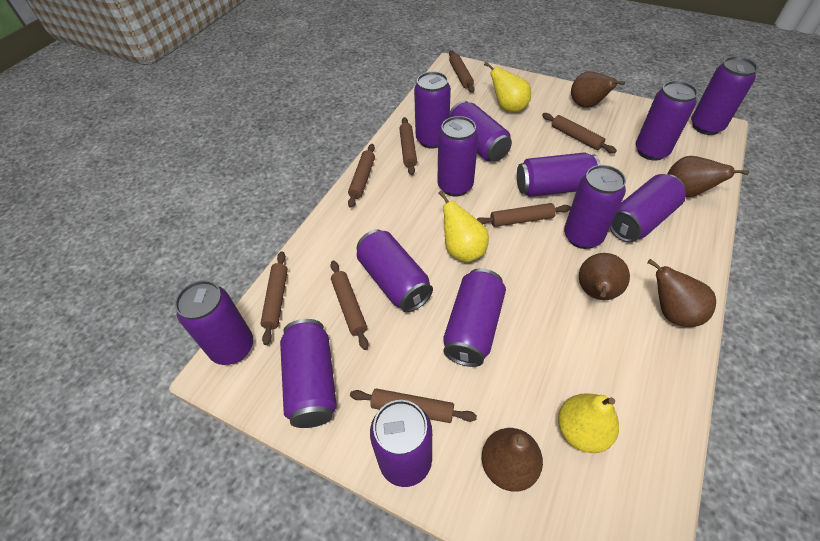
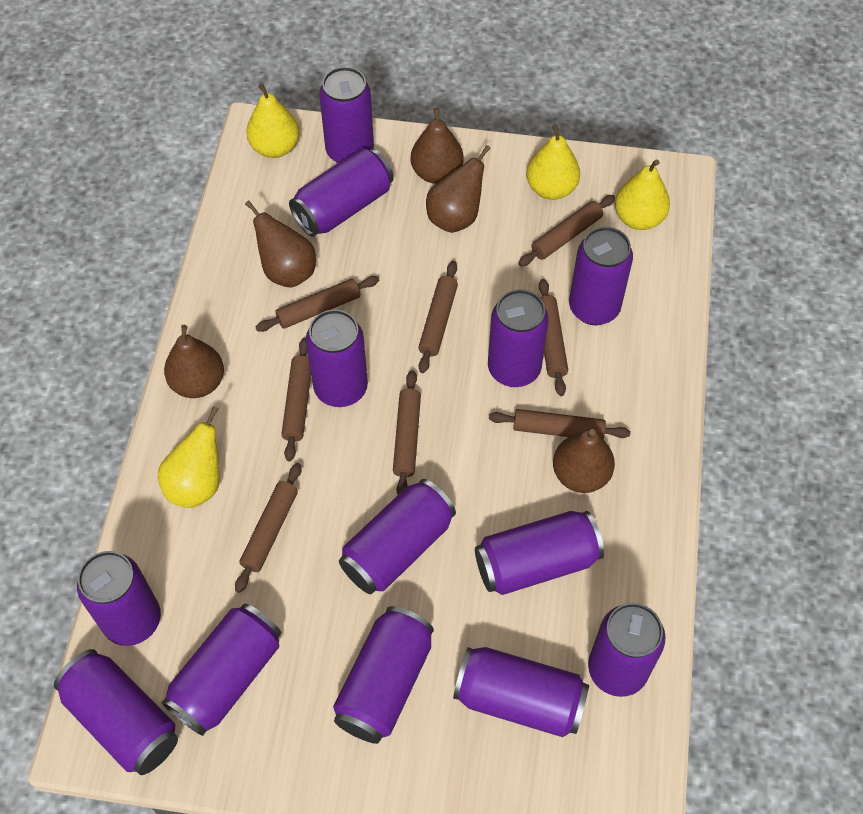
yellow pear: [438,190,489,262] [484,62,531,112] [558,393,619,453] = 3 -> [158,406,220,508] [246,83,299,158] [526,125,580,200] [615,159,670,230] = 4

